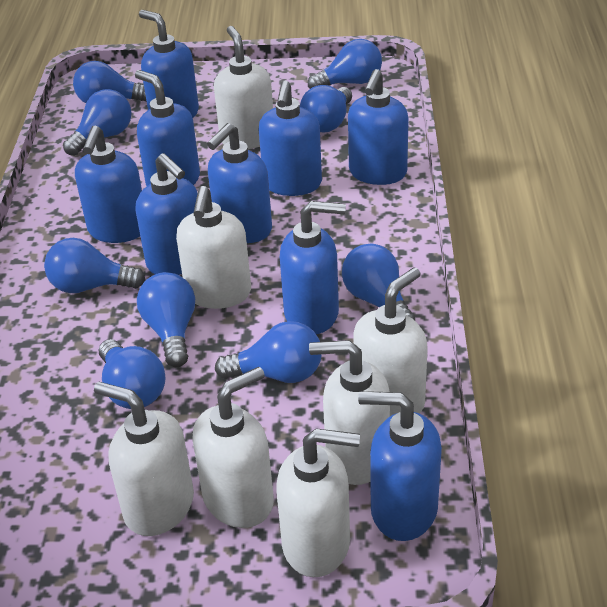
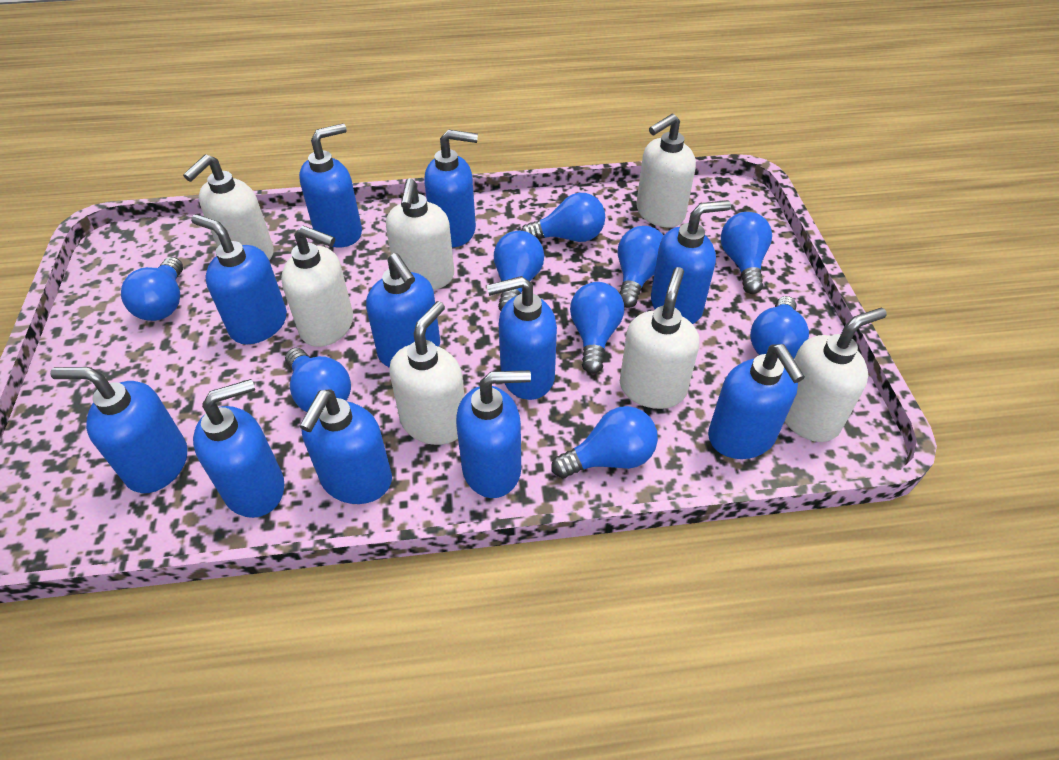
blue soap dispenser: [75,126,142,243] [135,70,200,186] [136,153,198,275] [139,10,199,118] [207,123,272,243] [259,80,322,196] [280,201,346,334] [348,69,409,185] [358,391,442,541] = 9 -> [50,367,187,493] [191,214,287,344] [193,379,284,518] [299,123,362,247] [299,390,392,504] [366,253,440,368] [424,130,478,247] [456,370,531,498] [487,276,557,400] [651,200,731,324] [708,344,805,459] = 11

